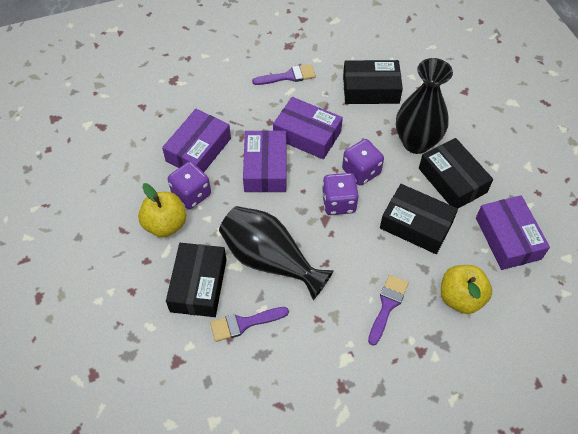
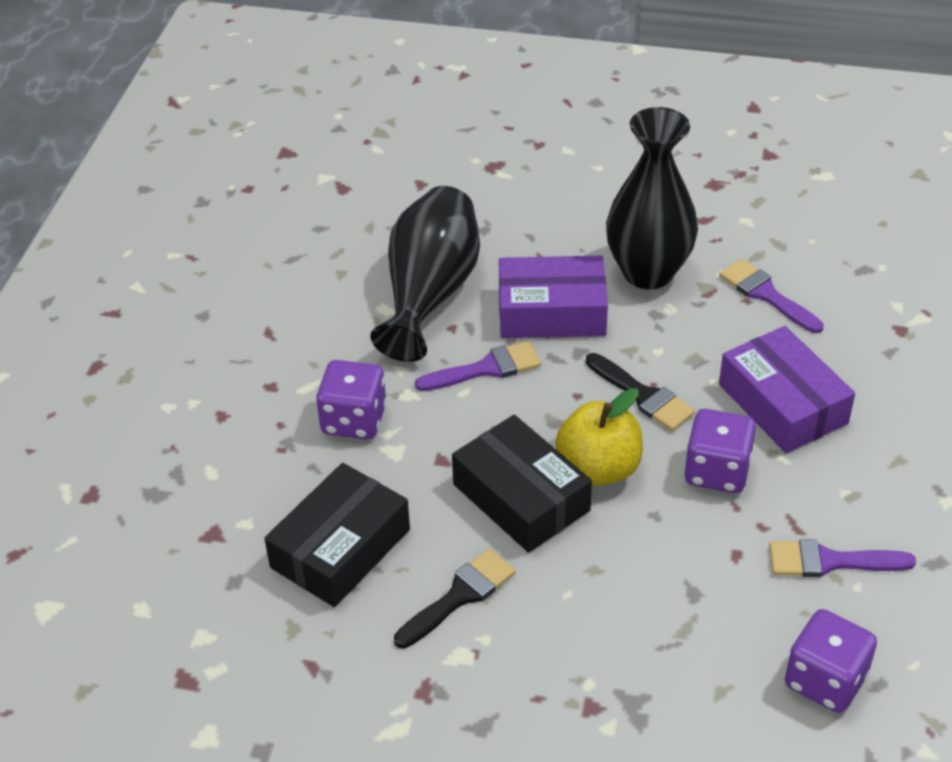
black box: [166,243,227,317] [343,60,403,104] [380,184,458,254] [419,138,493,208] = 4 -> [264,463,410,607] [452,415,592,553] = 2
black brush: none = 0 -> [394,548,516,649] [586,353,695,431] = 2
purple box: [162,109,231,172] [243,130,286,192] [273,97,343,159] [476,195,550,270] = 4 -> [499,256,608,338] [719,326,855,453] = 2
yellow apple: [138,183,186,237] [441,265,492,314] = 2 -> [555,388,643,486] = 1

